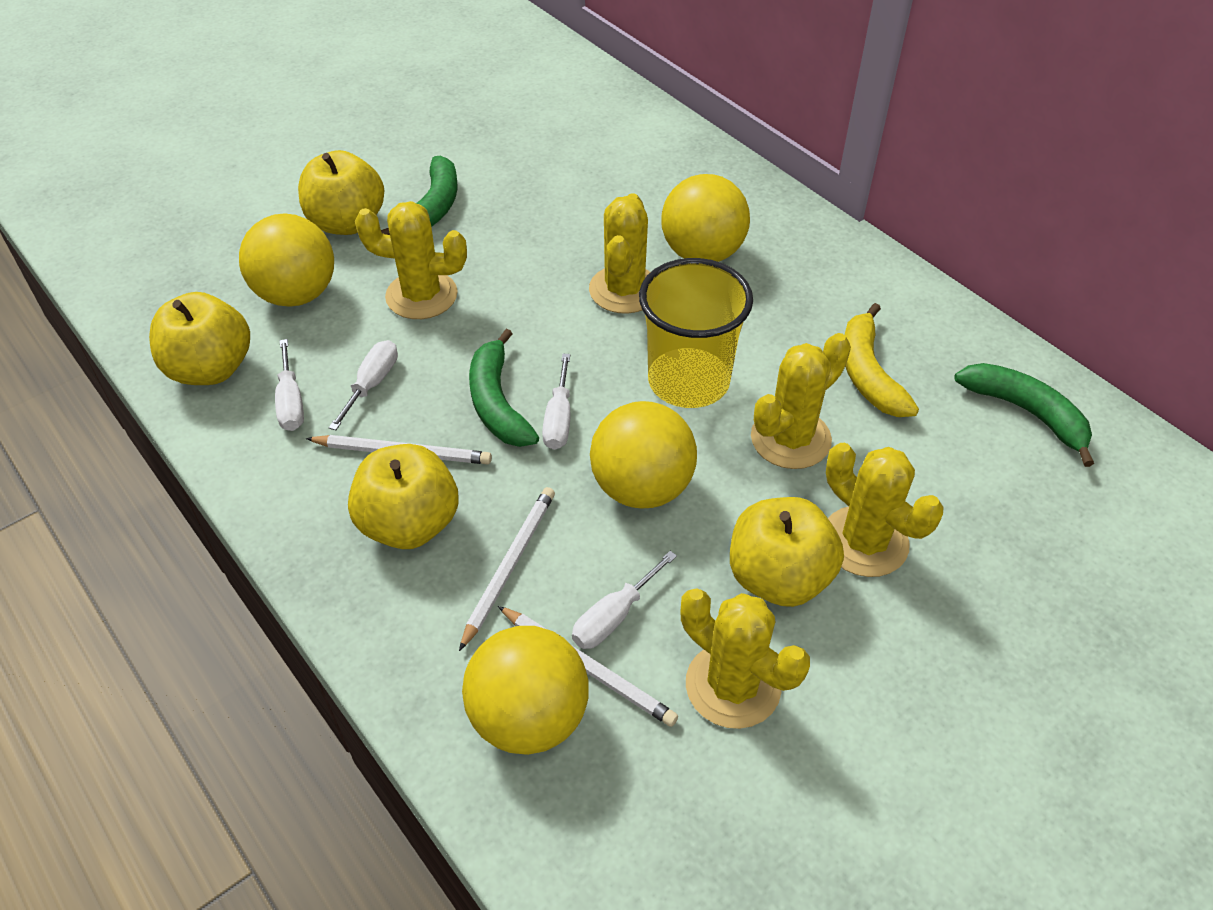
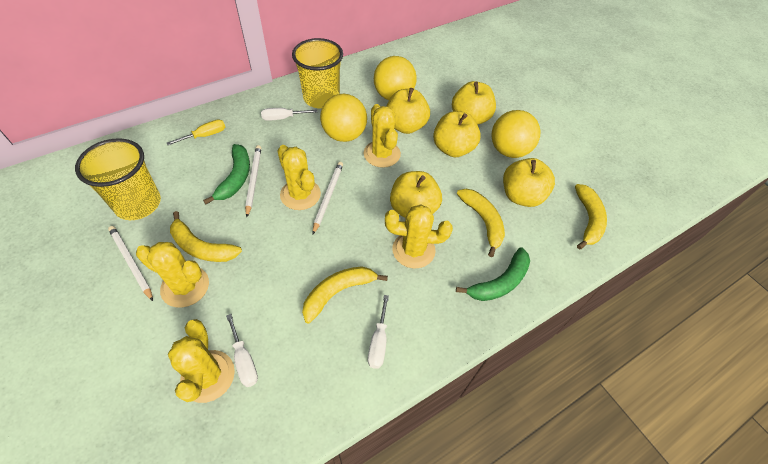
green banana: [381,156,458,235] [469,329,539,447] [954,363,1094,467] = 3 -> [203,144,250,204] [456,248,530,301] = 2
white screwdriver: [275,339,304,431] [329,340,398,430] [542,354,571,450] [572,551,677,649] = 4 -> [226,314,258,387] [261,108,318,121] [368,295,389,369] = 3
yellow apple: [149,292,250,385] [298,150,384,235] [348,444,458,549] [730,497,844,607] = 4 -> [386,88,430,134] [390,171,442,218] [433,111,481,157] [452,81,496,125] [503,158,555,207] = 5
yellow ball: [239,213,334,307] [462,626,589,755] [590,401,697,508] [661,174,750,262] = 4 -> [320,94,367,142] [374,56,416,100] [491,110,540,158] = 3
yellow banana: [845,303,919,417] = 1 -> [170,211,242,262] [302,266,388,324] [457,189,505,257] [575,184,607,250] = 4
yellow cup: [639,258,753,408] = 1 -> [75,138,161,220] [292,38,343,109] = 2
yellow screwdriver: none = 0 -> [167,119,225,145] = 1

